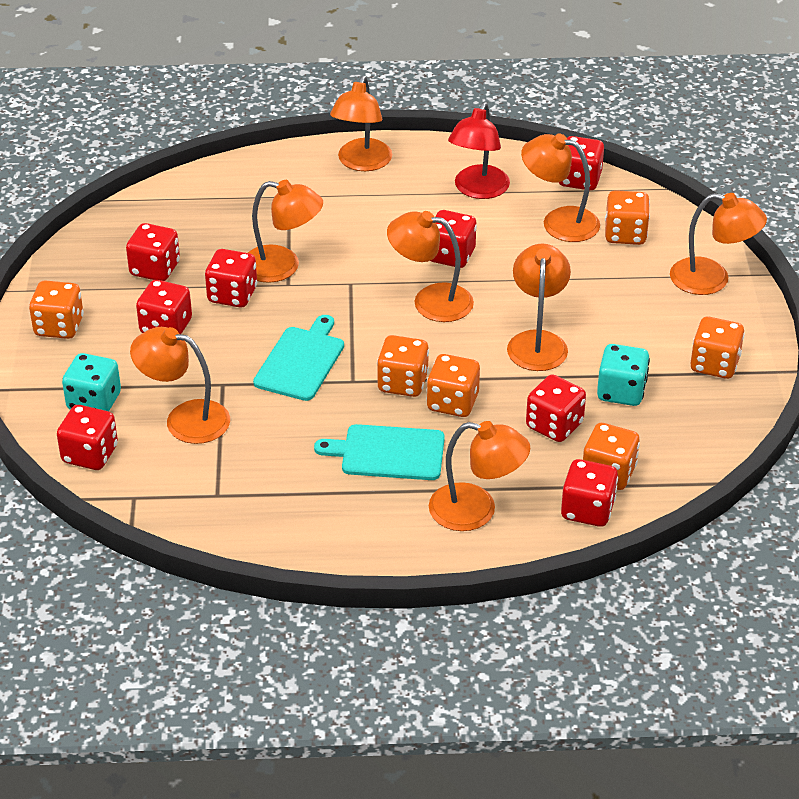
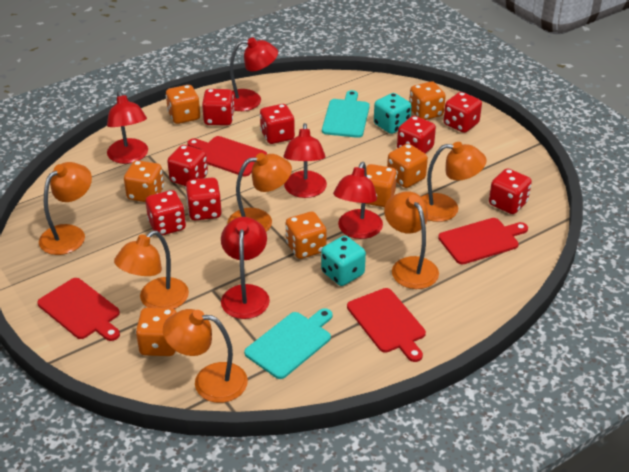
orange dice: [29,280,84,339] [377,335,429,397] [426,354,480,417] [583,423,640,490] [605,190,650,245] [691,317,745,379] = 6 -> [124,160,164,202] [136,308,177,356] [166,85,201,124] [286,212,327,259] [365,164,397,207] [387,144,428,188] [409,81,446,120] = 7
orange lamp: [130,327,230,444] [248,180,323,283] [330,76,392,171] [387,211,474,322] [429,421,530,531] [507,244,571,371] [521,133,600,242] [670,193,767,295] = 8 -> [39,162,92,255] [114,230,189,309] [163,309,248,403] [227,153,292,232] [384,191,439,289] [421,142,486,222] = 6
red cutting board: none = 0 -> [37,278,120,341] [187,136,267,177] [347,288,426,362] [438,218,528,265] = 4
red lamp: [448,102,510,199] = 1 -> [107,91,148,164] [221,217,270,319] [230,37,278,111] [283,123,327,198] [333,162,383,239] = 5

